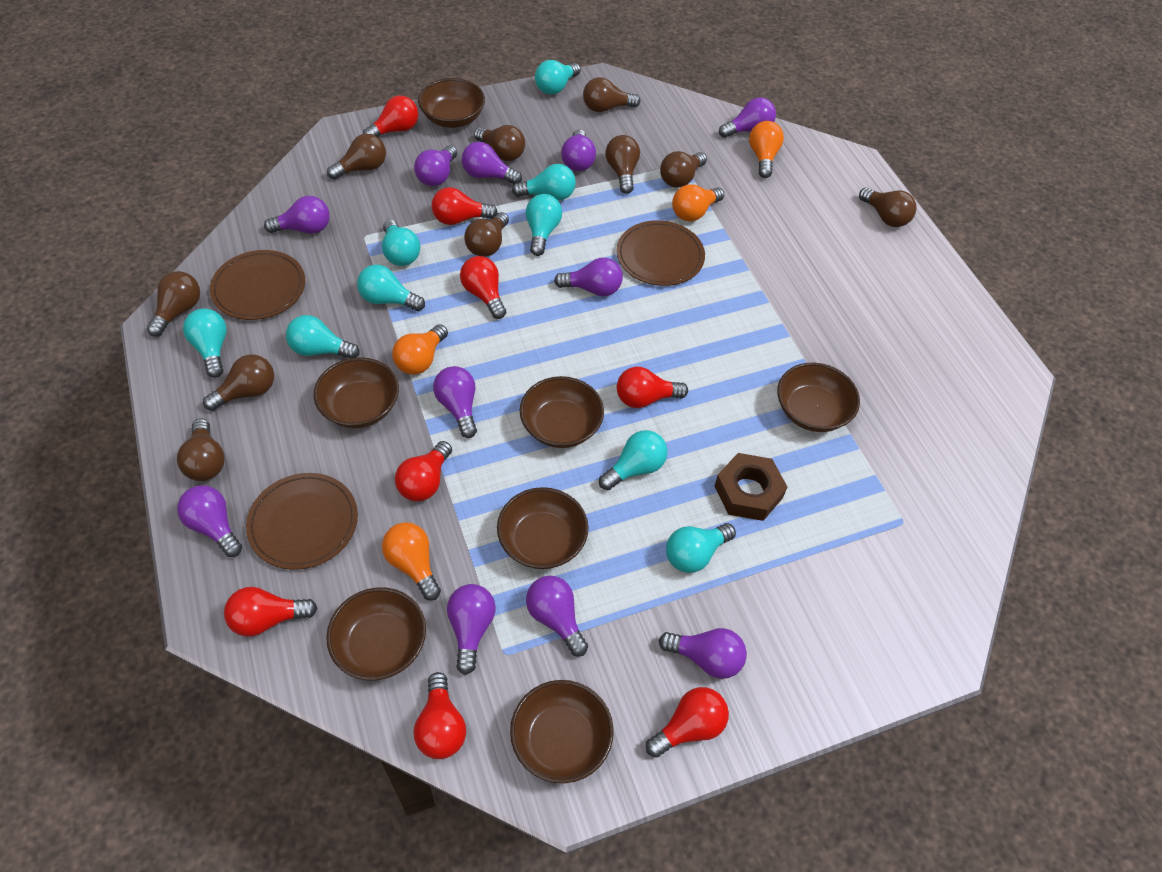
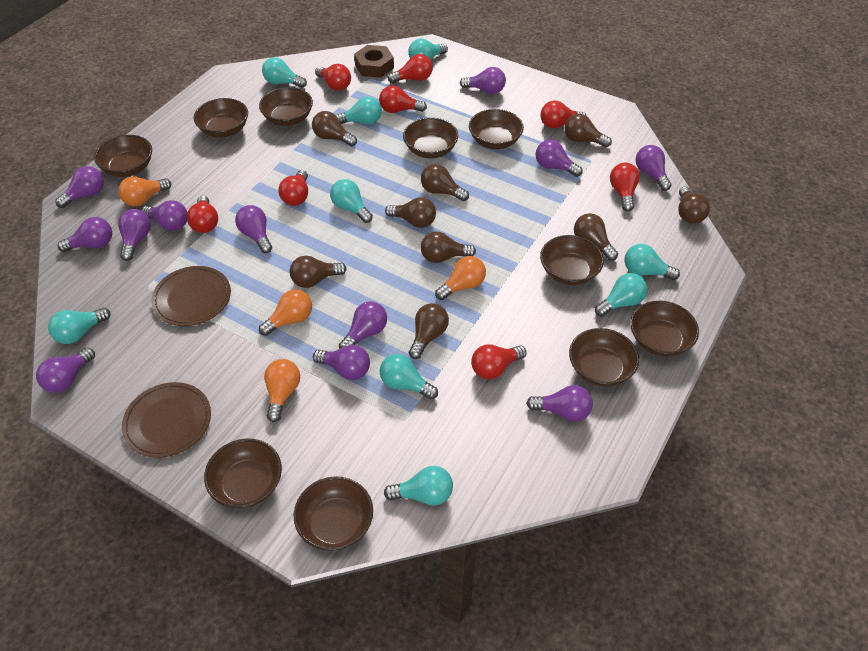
brown bowl: [314,357,399,428] [326,587,426,680] [418,78,485,128] [497,487,589,569] [510,680,614,783] [519,376,604,448] [777,363,860,432] = 7 -> [94,135,152,177] [194,98,248,138] [204,439,282,508] [259,87,313,126] [294,476,373,551] [403,117,458,158] [469,109,524,149] [540,235,604,285] [569,328,639,387] [630,301,699,357] = 10
brown light bulb: [147,271,200,337] [177,419,225,481] [203,355,274,411] [327,134,386,180] [464,212,509,257] [474,125,525,161] [583,77,640,112] [605,135,640,194] [660,151,707,188] [859,187,916,227] = 10 -> [290,256,347,288] [312,111,357,146] [385,197,436,228] [409,303,449,359] [421,164,469,201] [421,232,476,263] [564,114,612,147] [574,213,618,261] [678,186,710,224] = 9
brown plate: [210,250,305,320] [246,473,358,570] [616,220,705,286] = 3 -> [122,382,211,458] [151,266,231,326] = 2
purple light bulb: [177,485,242,557] [264,196,330,234] [414,145,457,186] [433,366,477,438] [447,584,496,675] [462,142,522,184] [526,576,588,657] [554,258,623,296] [561,129,596,171] [659,628,747,679] [719,97,776,138] = 11 -> [36,348,95,393] [55,166,104,208] [58,217,112,252] [118,209,151,261] [141,200,187,231] [235,205,272,253] [313,345,370,380] [339,301,387,349] [460,67,506,94] [526,385,593,422] [536,140,583,177] [635,145,672,191] = 12

